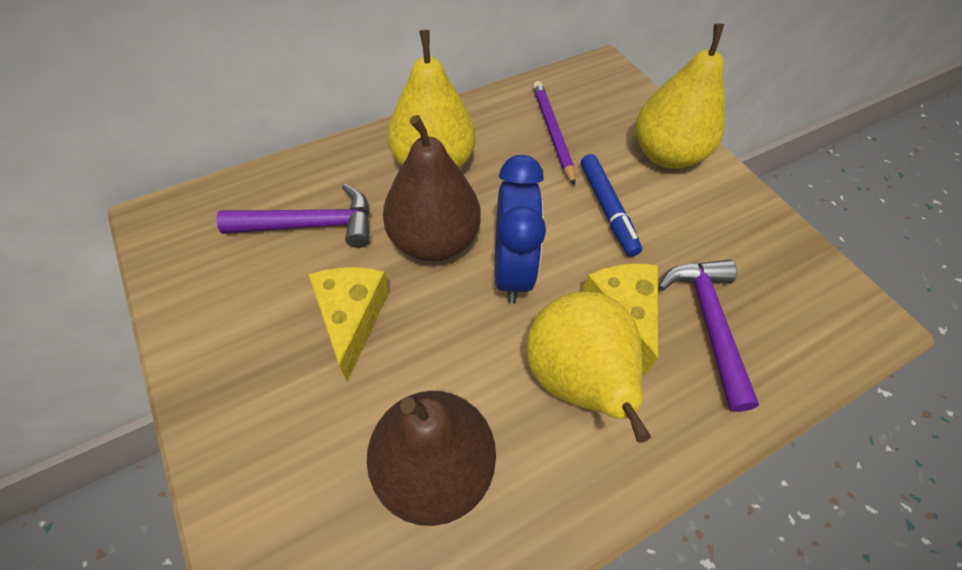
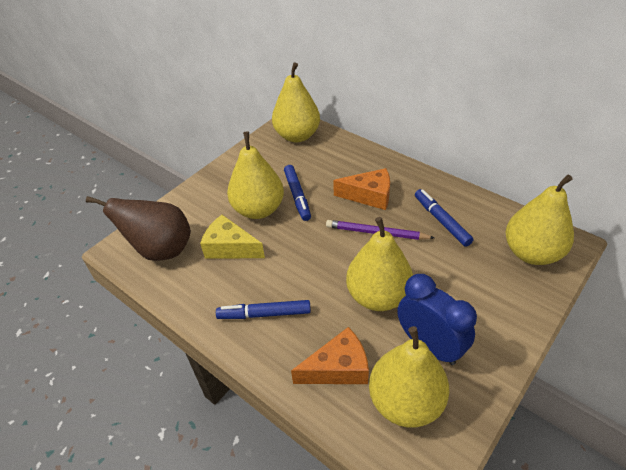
blue marker: [581,154,642,257] = 1 -> [216,300,311,319] [284,165,311,221] [415,189,473,247] = 3
brown pear: [367,391,496,526] [383,115,481,262] = 2 -> [86,196,191,261] = 1
orange cheese: none = 0 -> [291,327,369,384] [333,168,390,210] = 2
purple hammer: [216,184,370,248] [658,260,759,412] = 2 -> none = 0
yellow cheese: [308,267,389,381] [582,263,658,375] = 2 -> [200,215,265,258] = 1
yellow pear: [388,30,475,169] [526,292,651,443] [636,24,725,169] = 3 -> [227,132,284,219] [272,62,320,142] [346,217,413,311] [369,326,449,428] [506,175,574,265] = 5

